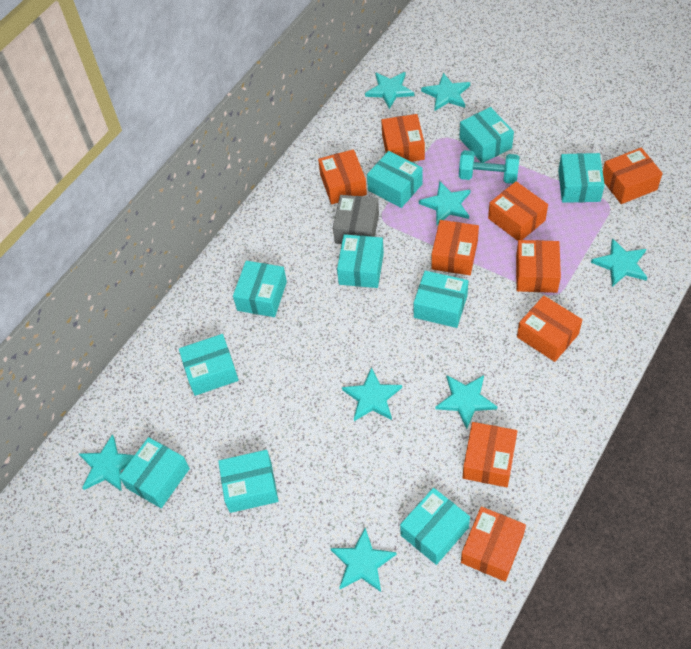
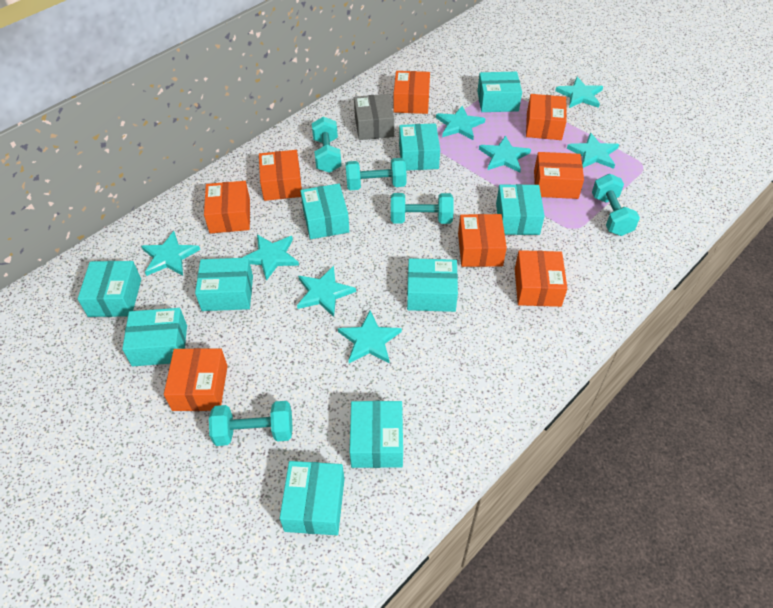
orange box: [318,149,367,204] [381,114,425,162] [431,220,479,275] [461,507,526,582] [463,422,517,487] [488,181,548,241] [516,240,561,293] [517,295,582,362] [603,148,663,204] = 9 -> [164,348,228,411] [204,181,250,234] [259,150,302,201] [394,71,430,114] [458,214,507,267] [515,250,568,307] [526,94,567,140] [534,152,584,199] = 8
turquoise dumbbell: [459,150,519,184] = 1 -> [209,401,293,446] [312,117,342,173] [345,158,407,190] [391,193,454,224] [592,174,640,236] = 5

